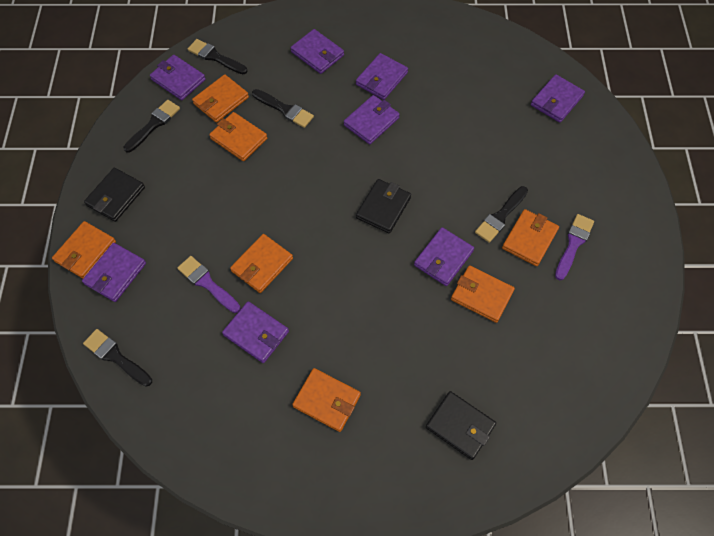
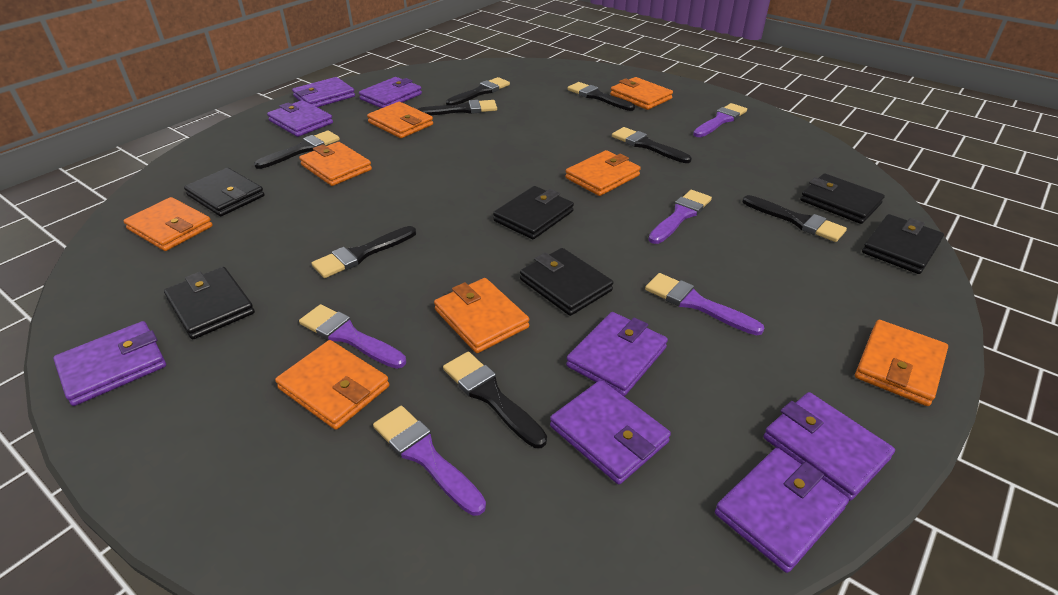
black brush: [83,329,152,386] [124,100,180,153] [188,39,247,74] [252,89,314,128] [475,186,528,243] = 5 -> [254,130,340,169] [311,226,416,278] [417,100,497,115] [443,352,547,448] [446,77,510,105] [567,82,635,111] [612,127,692,163] [742,195,847,242] = 8
black wallet: [84,168,145,222] [356,179,411,233] [426,391,496,460] = 3 -> [164,267,255,339] [184,168,264,216] [493,186,574,239] [520,248,613,316] [800,173,885,224] [862,214,944,274] = 6
orange wallet: [52,221,116,279] [192,74,249,123] [209,112,267,161] [230,234,293,293] [292,368,361,432] [451,265,515,323] [502,209,559,266] = 7 -> [123,197,213,251] [275,340,389,430] [299,142,372,186] [367,102,433,138] [434,278,529,353] [565,150,641,196] [610,77,673,110] [855,320,948,406] = 8
purple brush: [177,256,240,313] [555,214,594,280] = 2 -> [299,304,406,369] [373,406,486,516] [645,273,764,335] [648,190,712,244] [693,103,747,137] = 5

